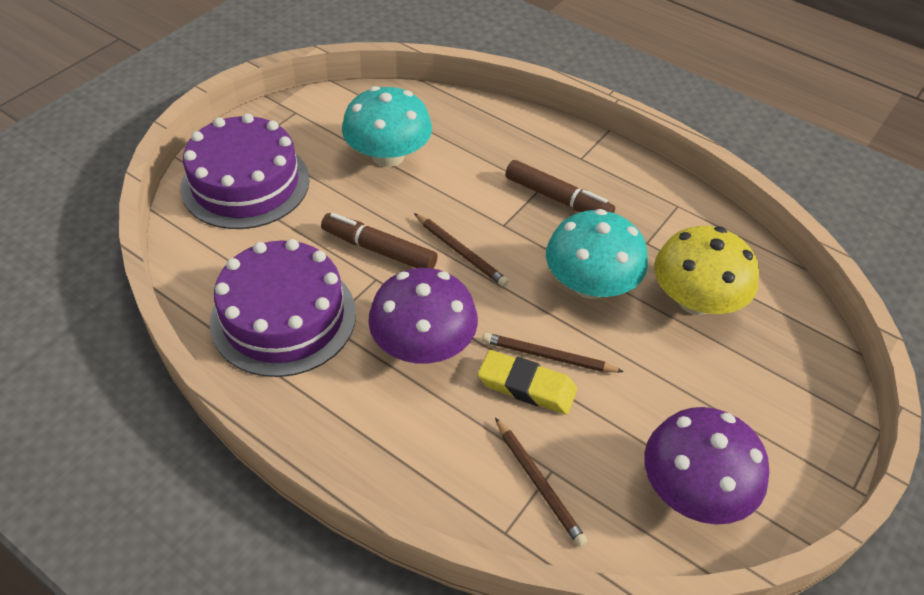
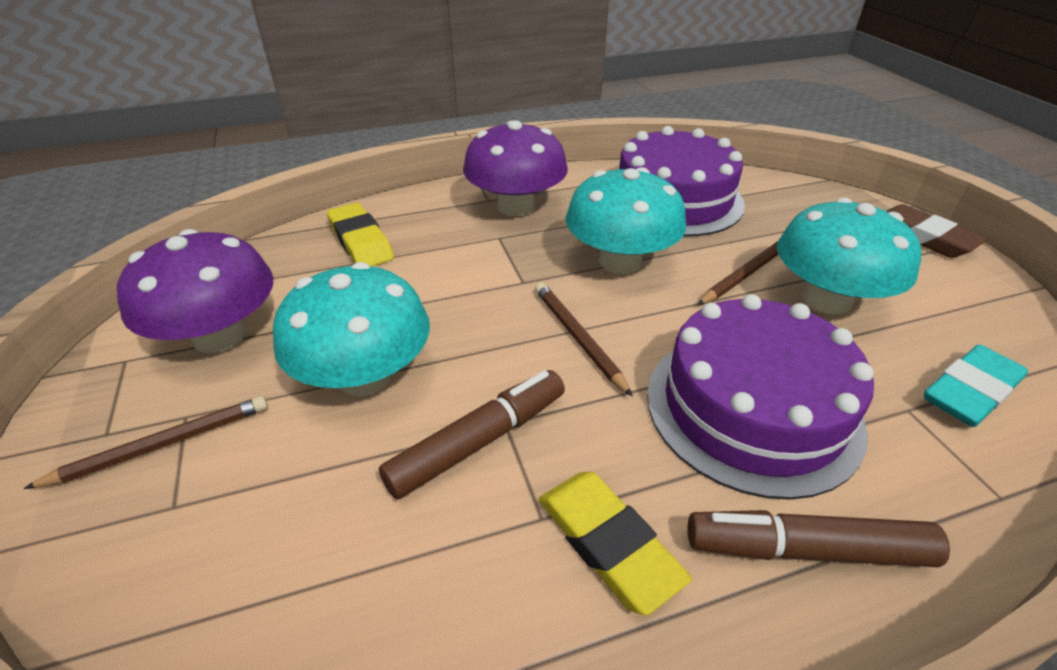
brown eraser: none = 0 -> [886,204,987,258] = 1
turquoise eraser: none = 0 -> [924,344,1028,427] = 1
turquoise mushroom: [342,86,432,167] [546,209,648,299] = 2 -> [273,262,430,396] [566,167,686,274] [777,198,921,315] = 3
yellow eraser: [478,350,577,415] = 1 -> [327,203,394,267] [539,472,692,615] = 2
yellow mushroom: [654,226,759,315] = 1 -> none = 0

